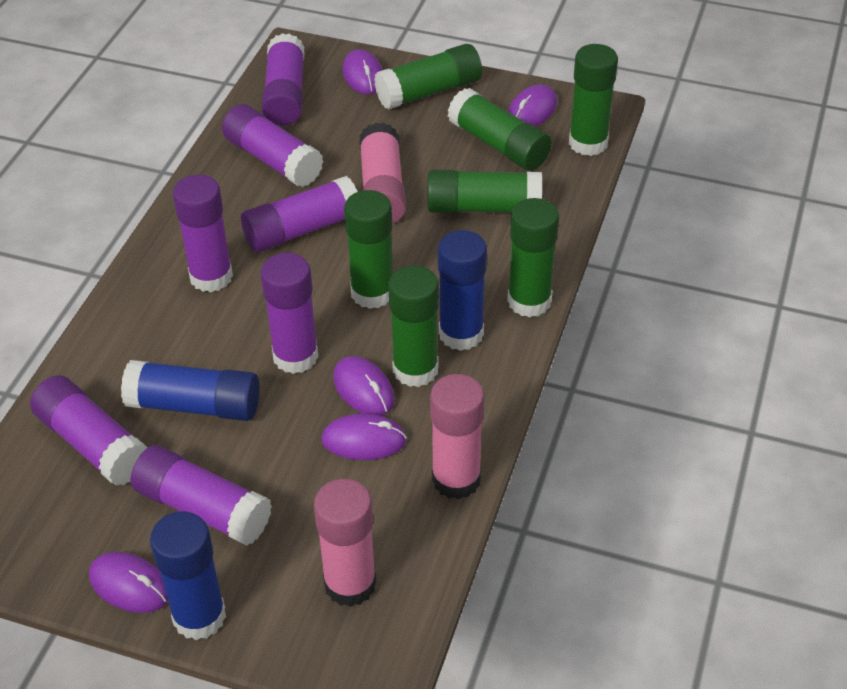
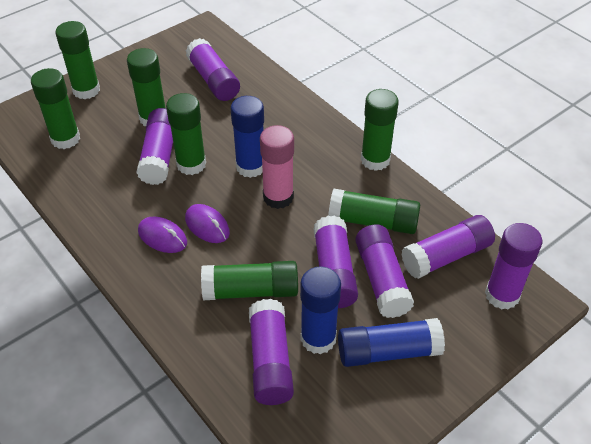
pink glue stick: [314,479,377,607] [359,122,406,224] [430,374,484,499] = 3 -> [260,125,294,209] = 1
purple mouse: [89,552,168,613] [321,413,407,460] [333,356,395,416] [343,49,383,95] [508,85,557,126] = 5 -> [138,216,187,253] [185,204,230,243] = 2

